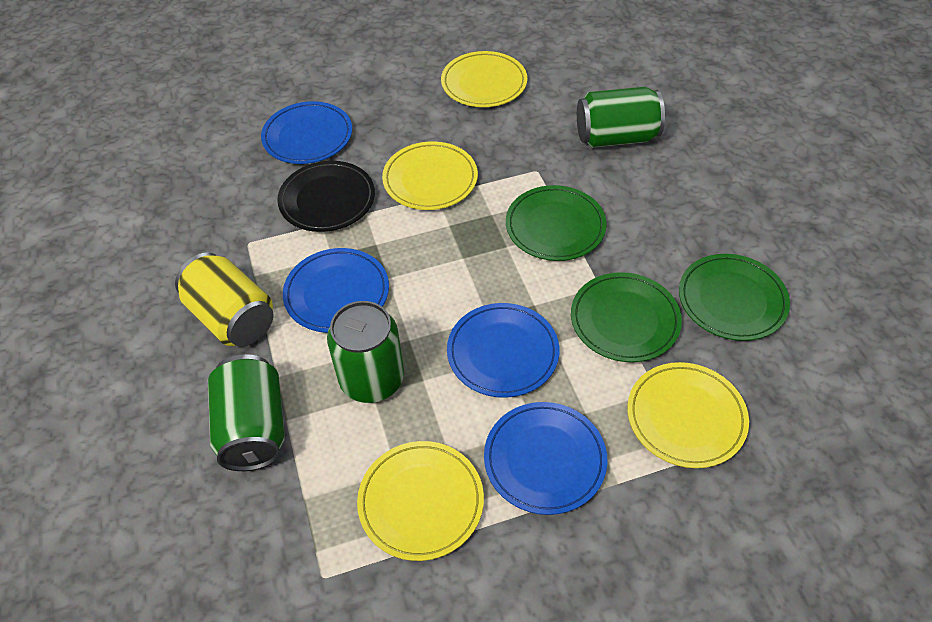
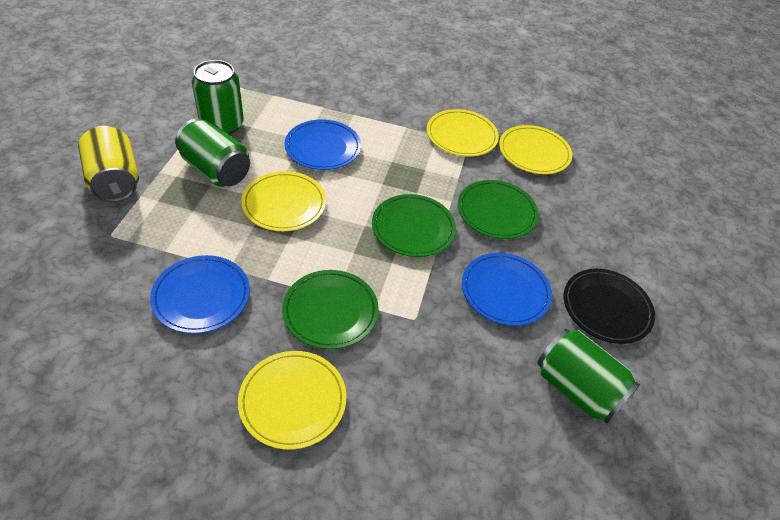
blue plate: [261,101,352,164] [283,248,389,333] [447,303,560,398] [484,402,607,515] = 4 -> [150,255,250,334] [284,119,361,170] [462,253,552,326] = 3

